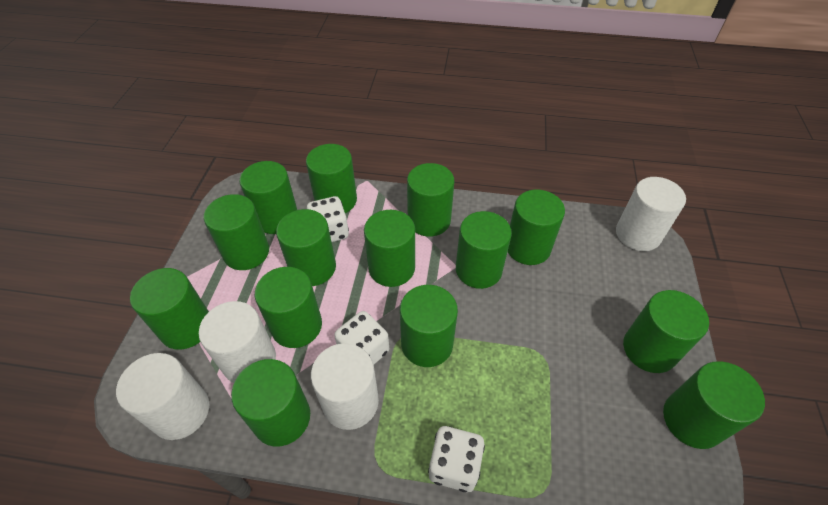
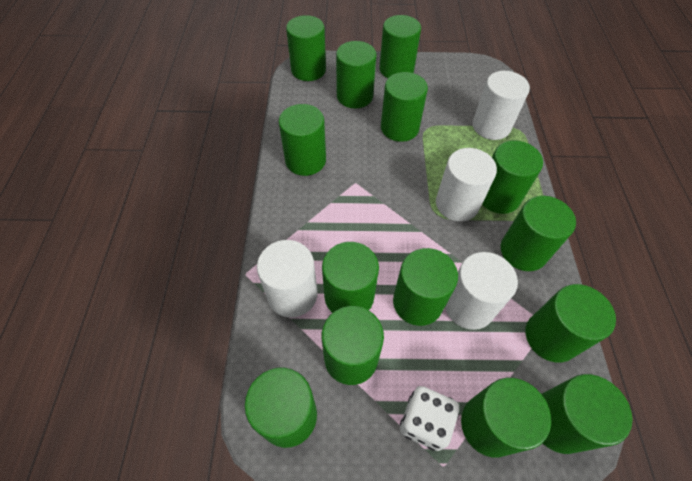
white dice: [307,196,349,242] [334,311,389,365] [428,426,485,492] = 3 -> [400,386,459,451] = 1

